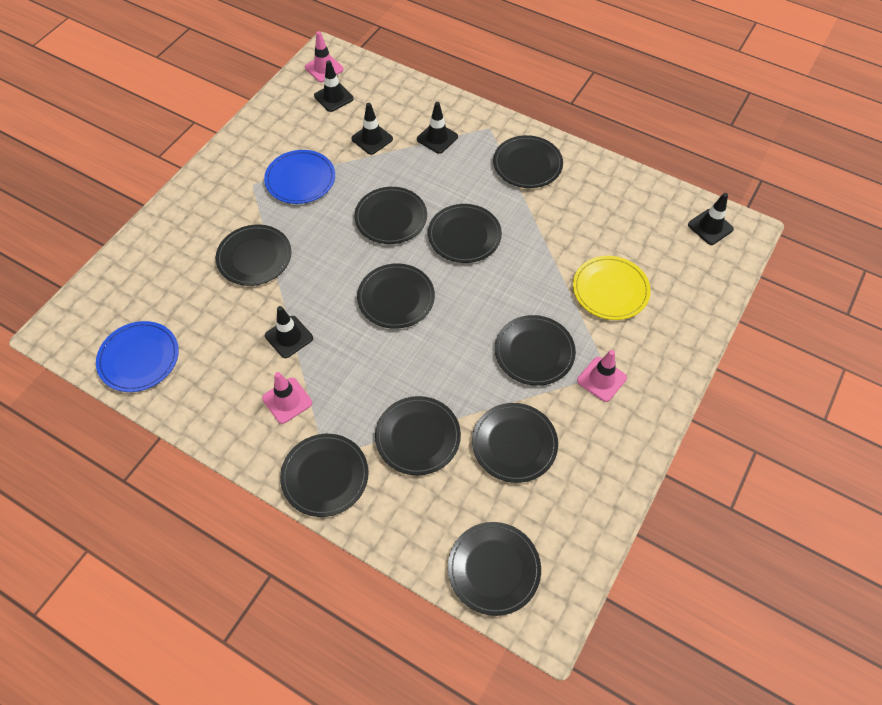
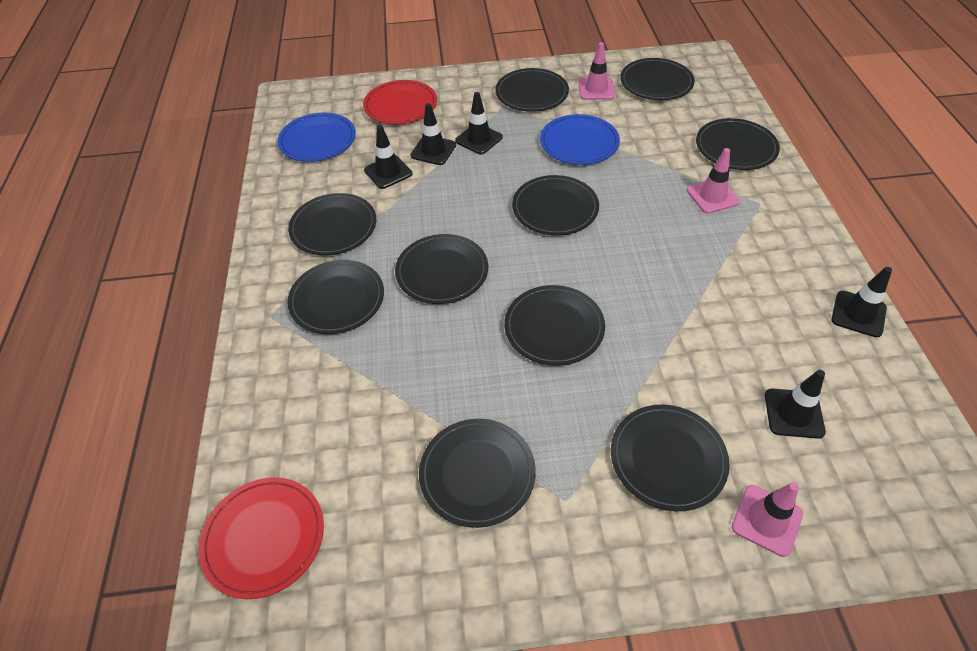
red plate: none = 0 -> [199,477,324,599] [363,80,437,125] = 2
yellow plate: [573,256,651,320] = 1 -> none = 0

